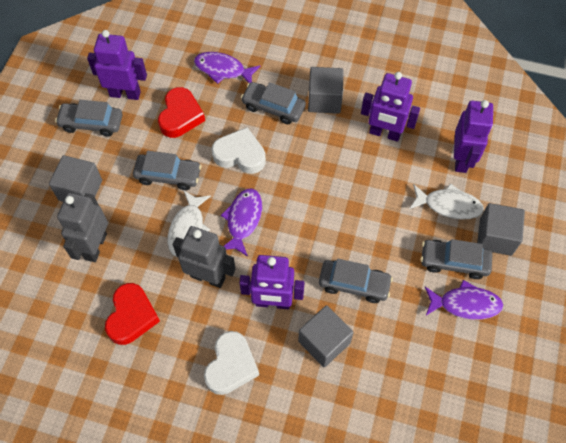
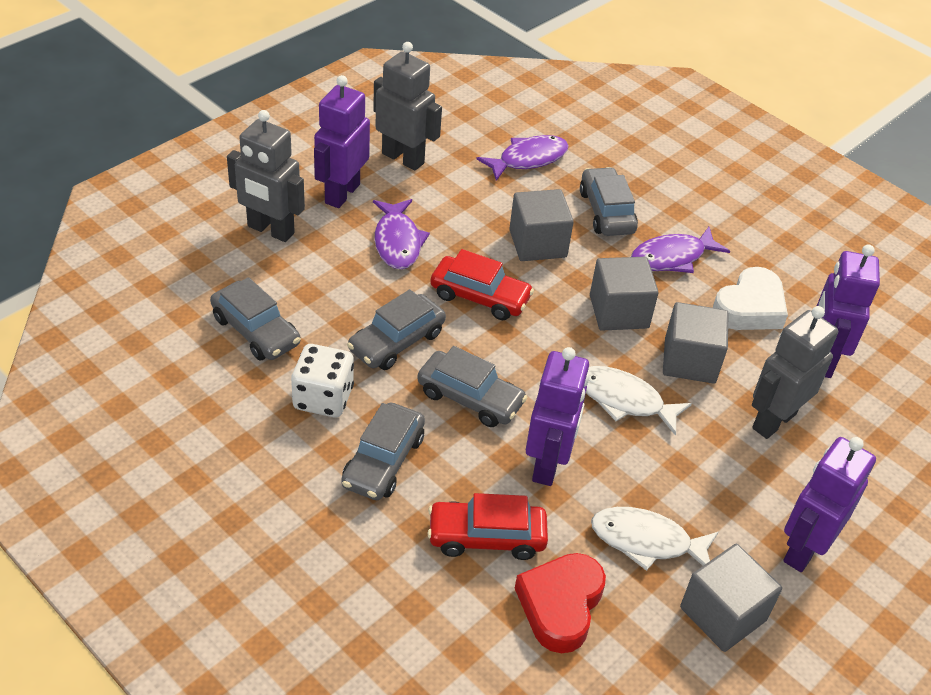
grey robot: [57,193,108,262] [173,226,236,288] = 2 -> [227,110,305,242] [373,42,442,170] [752,306,838,439] = 3
red car: none = 0 -> [427,493,548,560] [430,249,534,320] = 2
red heart: [105,283,160,345] [158,87,205,138] = 2 -> [515,553,606,653] = 1
white dice: none = 0 -> [291,344,354,417] = 1
white heart: [204,331,259,395] [212,127,266,174] = 2 -> [713,267,788,330] = 1

